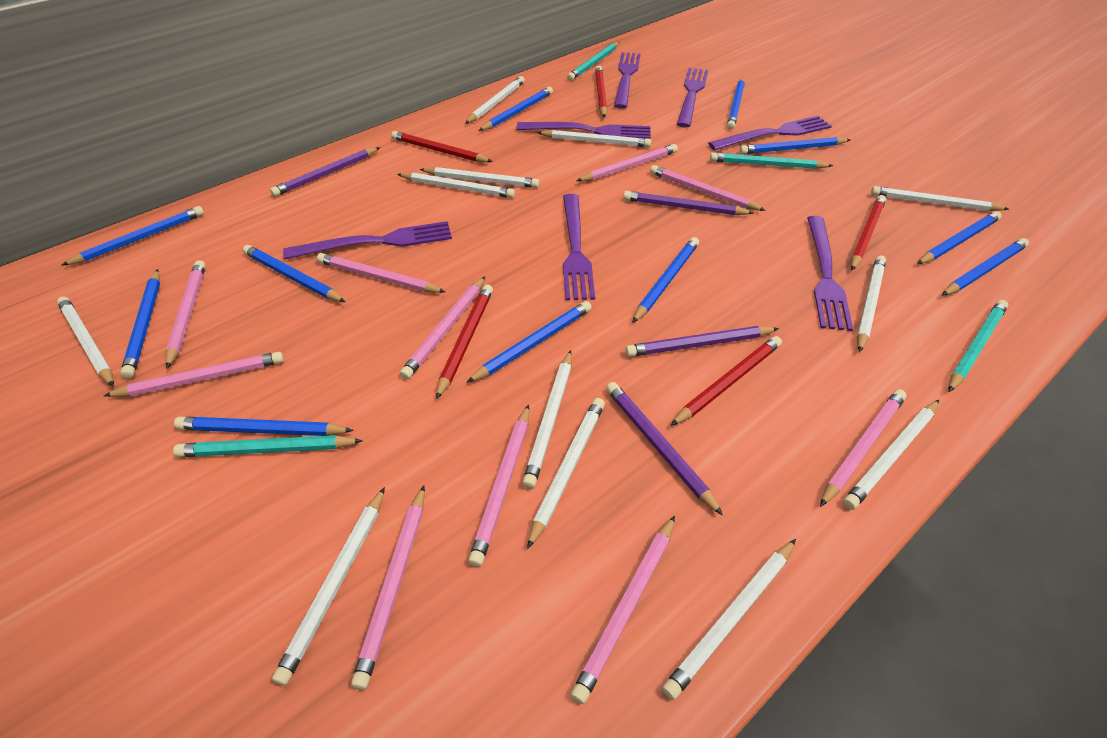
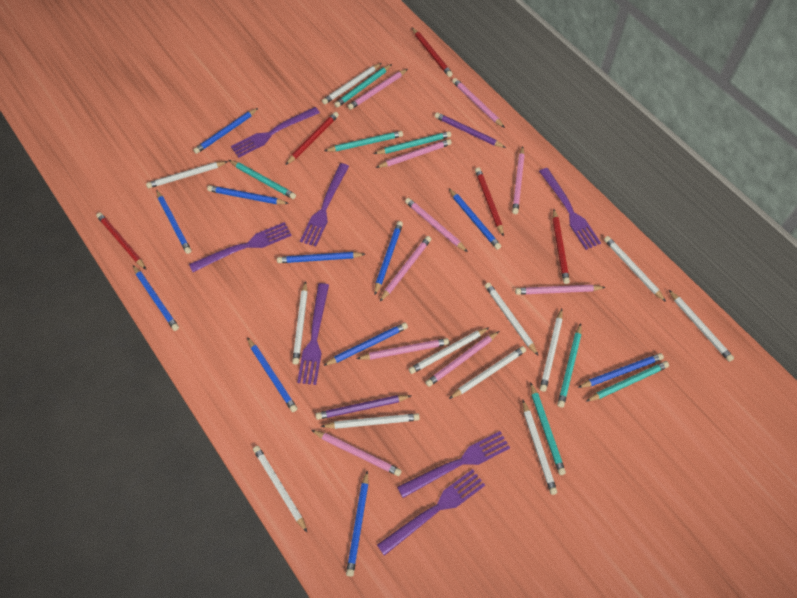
purple pencil: [270,147,380,197] [606,382,723,516] [623,191,754,215] [625,326,779,357] = 4 -> [315,395,411,420] [435,112,506,148] = 2
turquoise pencil: [173,435,363,457] [567,42,619,81] [710,152,833,169] [948,300,1008,392] = 4 -> [229,160,296,199] [325,131,403,151] [334,64,392,107] [374,131,451,154] [530,382,566,475] [557,323,581,408] [586,361,669,402] = 7

